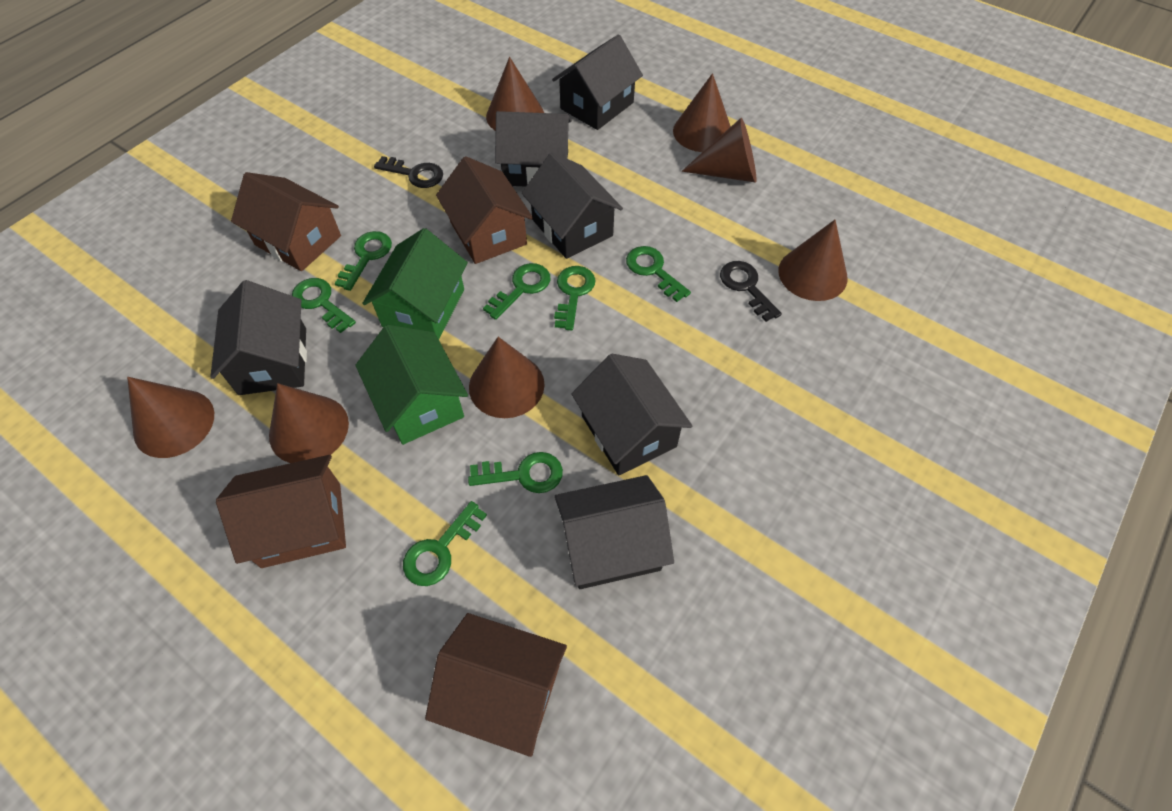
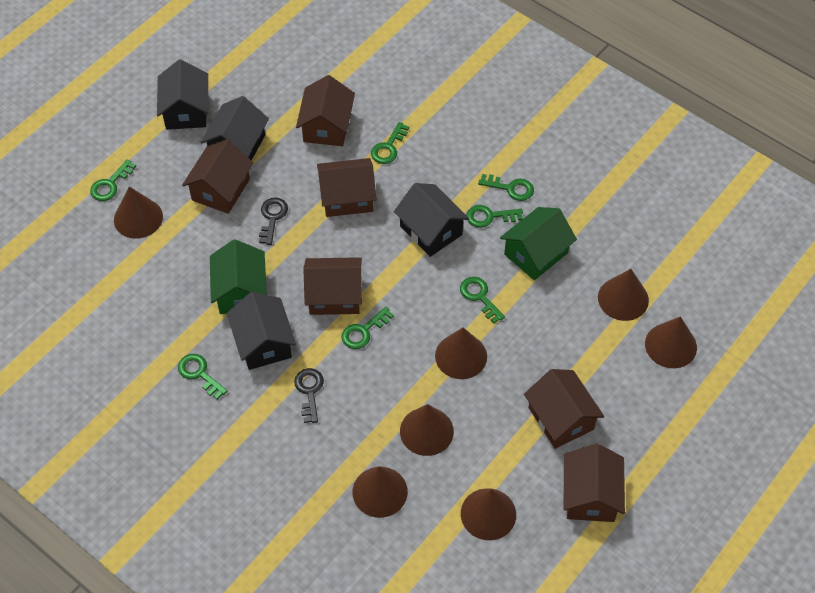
black house: [210,280,307,395] [495,111,572,187] [522,152,623,259] [552,35,643,130] [555,475,674,589] [571,354,692,475] = 6 -> [157,59,208,130] [200,96,269,161] [227,292,296,370] [394,183,469,257] = 4
brown house: [216,455,346,568] [231,172,341,271] [425,613,567,757] [436,156,533,264] = 4 -> [182,139,253,214] [296,75,355,146] [303,257,362,315] [317,158,377,217] [524,369,604,449] [564,444,625,522] = 6

